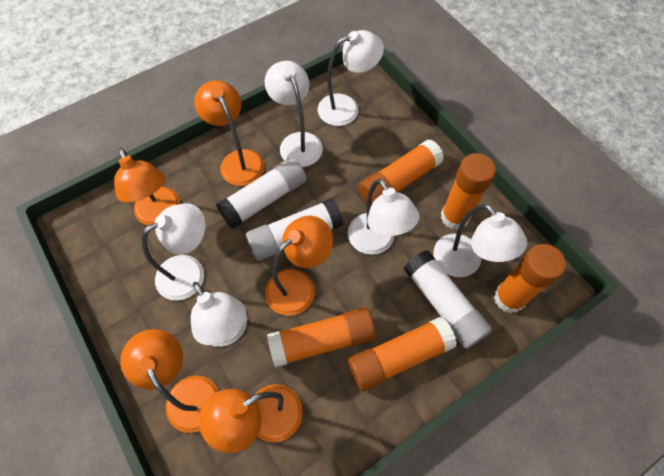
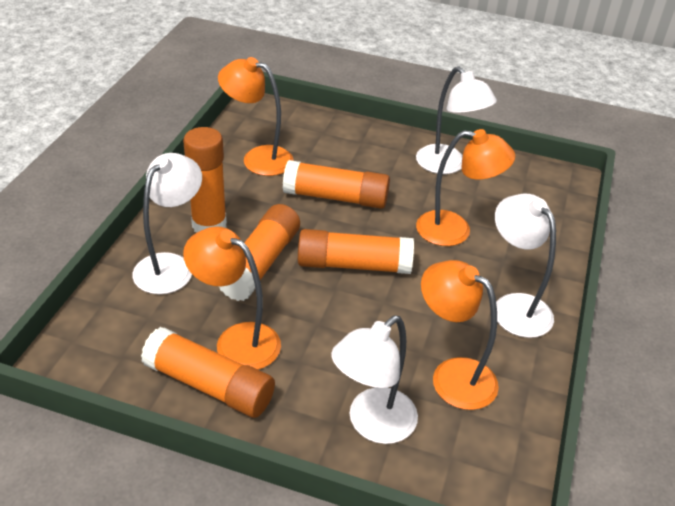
orange lamp: [114,148,180,226] [120,329,219,433] [194,80,264,186] [199,384,303,453] [265,216,333,316] = 5 -> [183,226,281,370] [218,57,294,176] [416,129,515,246] [421,260,499,410] = 4
white glue stick: [216,157,307,229] [246,198,343,261] [403,250,492,349] = 3 -> none = 0
white lamp: [142,203,205,301] [191,282,247,347] [265,61,323,167] [318,30,384,126] [348,179,419,255] [433,204,527,277] = 6 -> [132,153,202,294] [331,316,418,444] [416,67,497,174] [495,194,556,338] = 4

